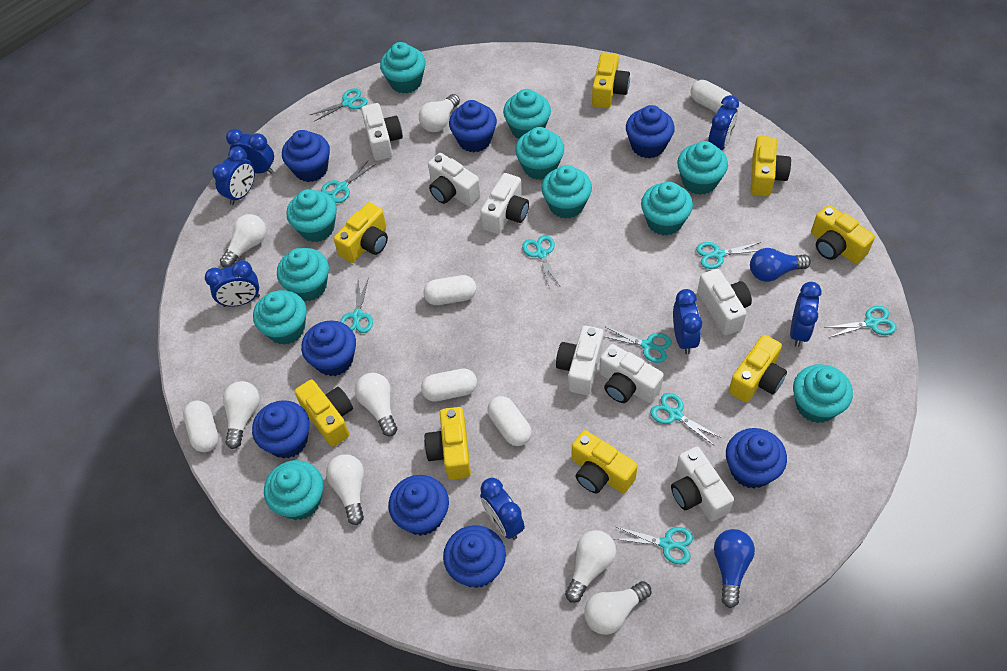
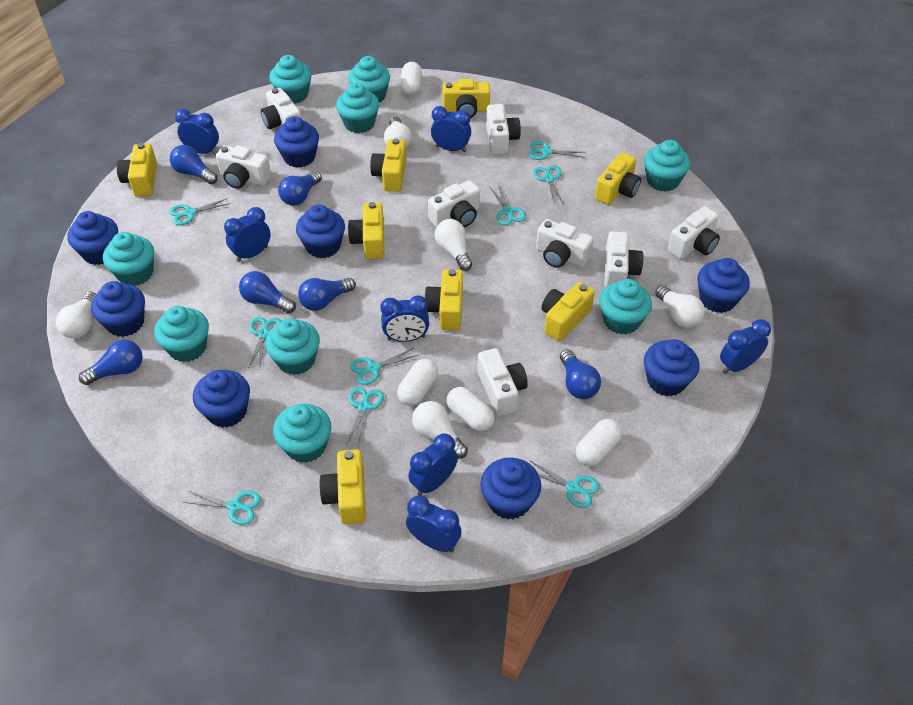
blue light bulb: [714,529,755,608] [750,248,811,282] = 2 -> [79,340,143,385] [170,145,218,184] [239,271,296,314] [278,171,322,206] [298,278,356,311] [560,349,601,399] = 6
turquoise cupcake: [253,290,307,345] [264,460,323,520] [277,248,329,301] [286,189,337,242] [380,42,426,93] [503,89,551,139] [515,127,564,180] [541,165,592,219] [641,182,693,236] [677,141,728,195] [793,364,853,423] = 11 -> [103,232,154,286] [154,306,209,362] [265,318,320,375] [269,55,312,104] [273,403,331,463] [336,83,379,133] [348,56,390,103] [599,279,652,335] [644,140,690,192] = 9
white camera: [361,103,403,161] [428,153,481,206] [481,173,529,234] [556,326,604,395] [599,344,664,403] [671,446,734,522] [697,269,752,335] = 7 -> [216,145,271,189] [261,88,302,129] [428,180,480,227] [477,348,528,416] [486,104,521,154] [536,219,594,268] [605,231,644,288] [668,206,720,259] = 8
white capsule: [183,400,219,452] [421,369,477,402] [424,275,476,305] [487,396,532,446] [690,80,732,113] = 5 -> [397,359,438,406] [400,62,422,96] [447,387,494,432] [576,419,622,466] = 4
white light bulb: [220,214,266,268] [223,381,260,449] [326,454,364,525] [355,373,397,436] [419,94,460,132] [565,530,616,603] [584,581,651,635] = 7 -> [56,292,96,338] [384,117,412,149] [412,401,468,459] [435,219,472,271] [655,285,705,328] = 5

